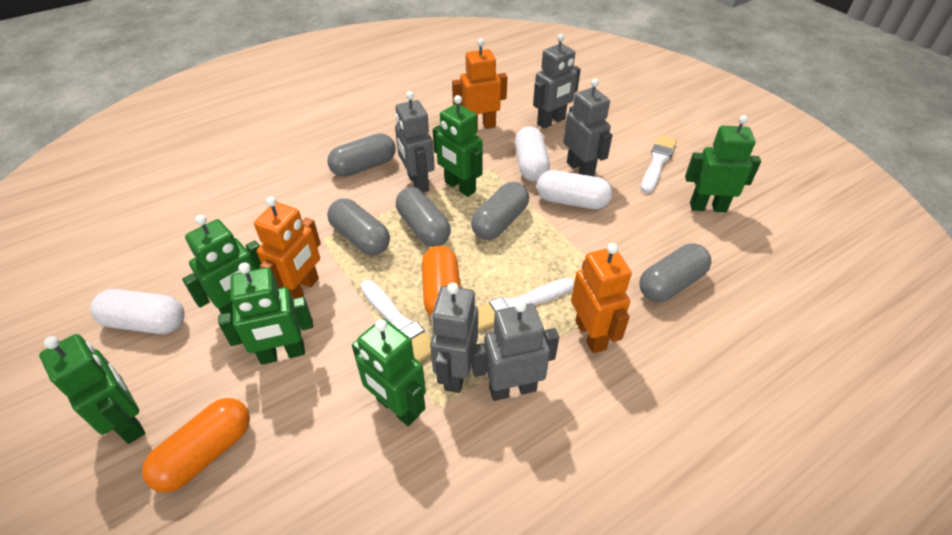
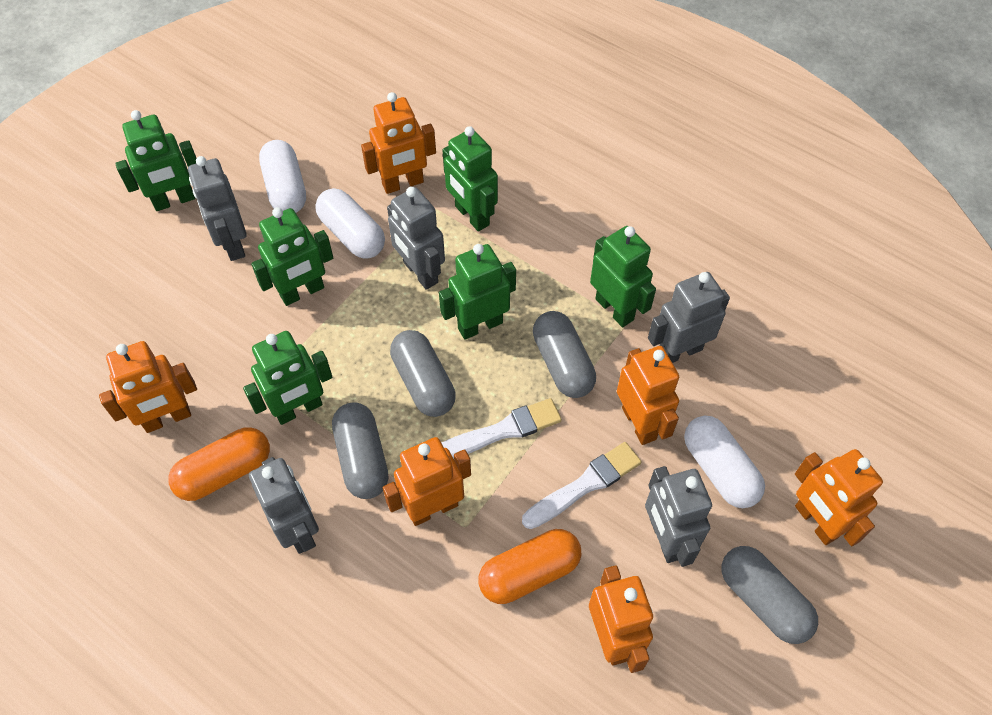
grey capsule: [327,133,396,177] [327,198,390,255] [396,187,451,247] [471,182,529,240] [639,243,711,302] = 5 -> [332,402,388,499] [390,330,456,417] [533,311,596,398] [721,546,818,644] = 4
orange robot: [254,196,321,299] [452,39,507,130] [571,243,632,353] = 3 -> [99,341,197,433] [361,92,436,194] [383,437,471,526] [589,565,653,673] [617,346,679,445] [795,449,883,546] = 6
white brush: [360,280,431,362] [477,278,574,331] [641,136,677,193] = 3 -> [441,398,562,459] [522,442,642,529] = 2

